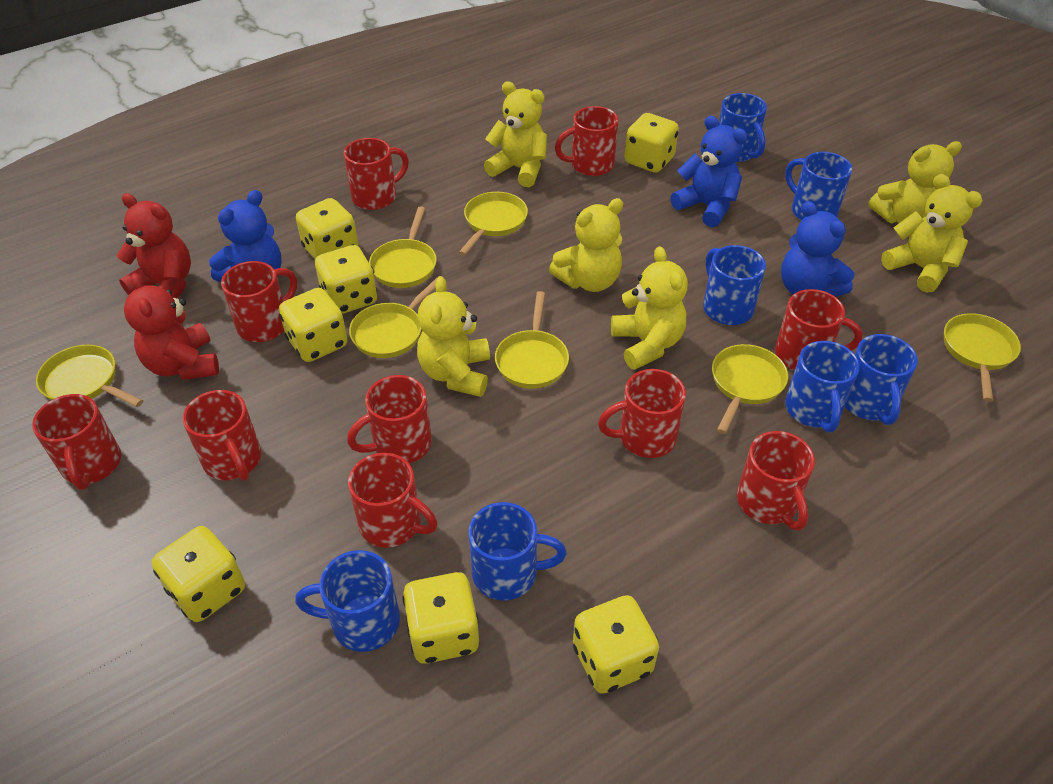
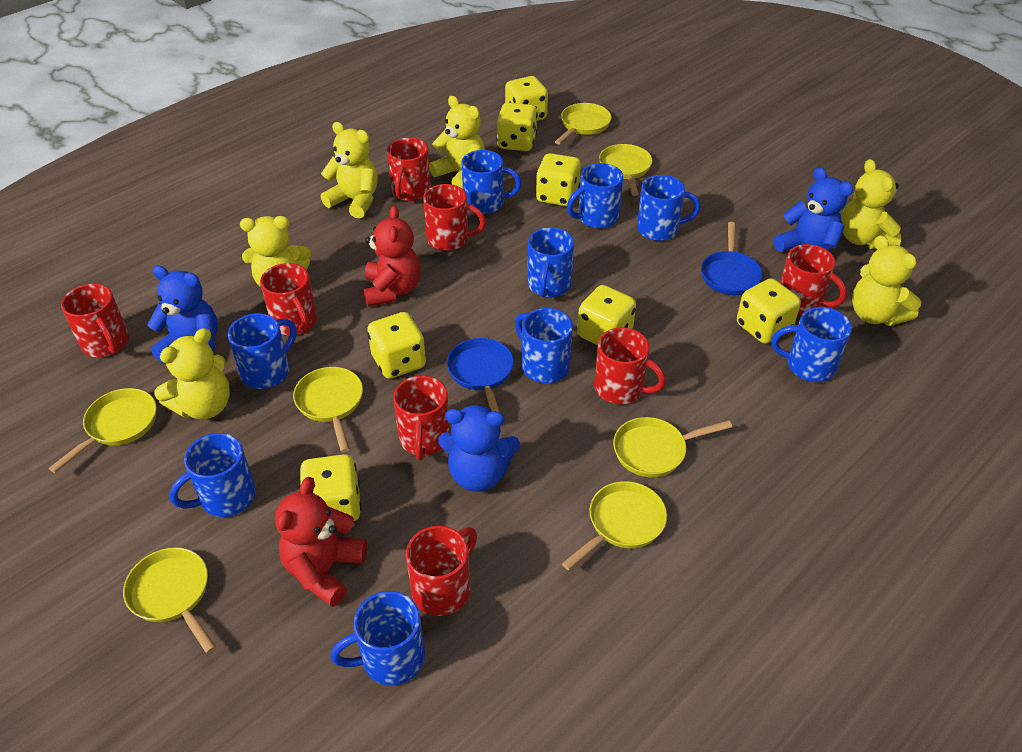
blue mug: [295,550,400,652] [468,502,567,601] [703,245,766,325] [719,93,767,162] [785,152,852,220] [785,341,860,432] [845,334,918,425] = 7 -> [169,433,256,517] [228,313,297,389] [330,591,425,685] [461,150,522,214] [515,308,573,383] [528,227,574,297] [567,163,623,228] [637,175,700,241] [771,307,852,382] = 9
blue pan: none = 0 -> [447,338,514,412] [701,222,763,295] = 2
red mug: [32,394,121,490] [183,390,261,481] [221,261,297,342] [344,138,409,210] [347,375,432,463] [348,453,437,548] [555,106,618,176] [598,369,686,458] [737,431,815,530] [775,289,862,370] = 10 -> [61,284,129,357] [260,263,317,335] [387,138,431,201] [393,376,450,460] [406,526,477,616] [423,184,486,251] [594,327,666,404] [780,244,847,315] = 8

